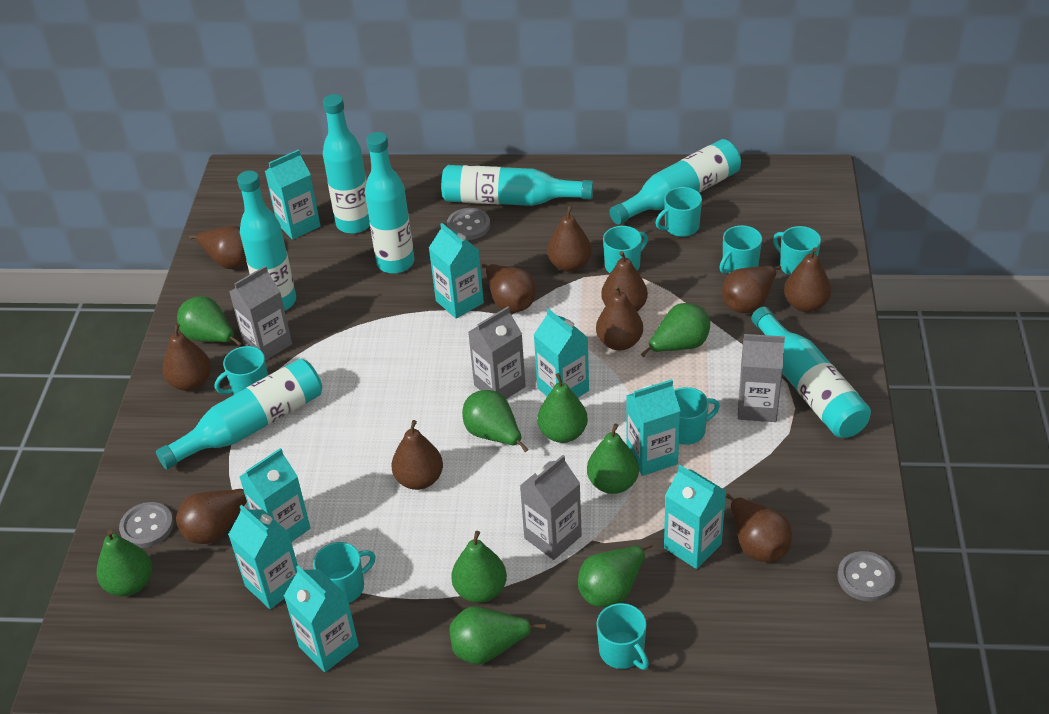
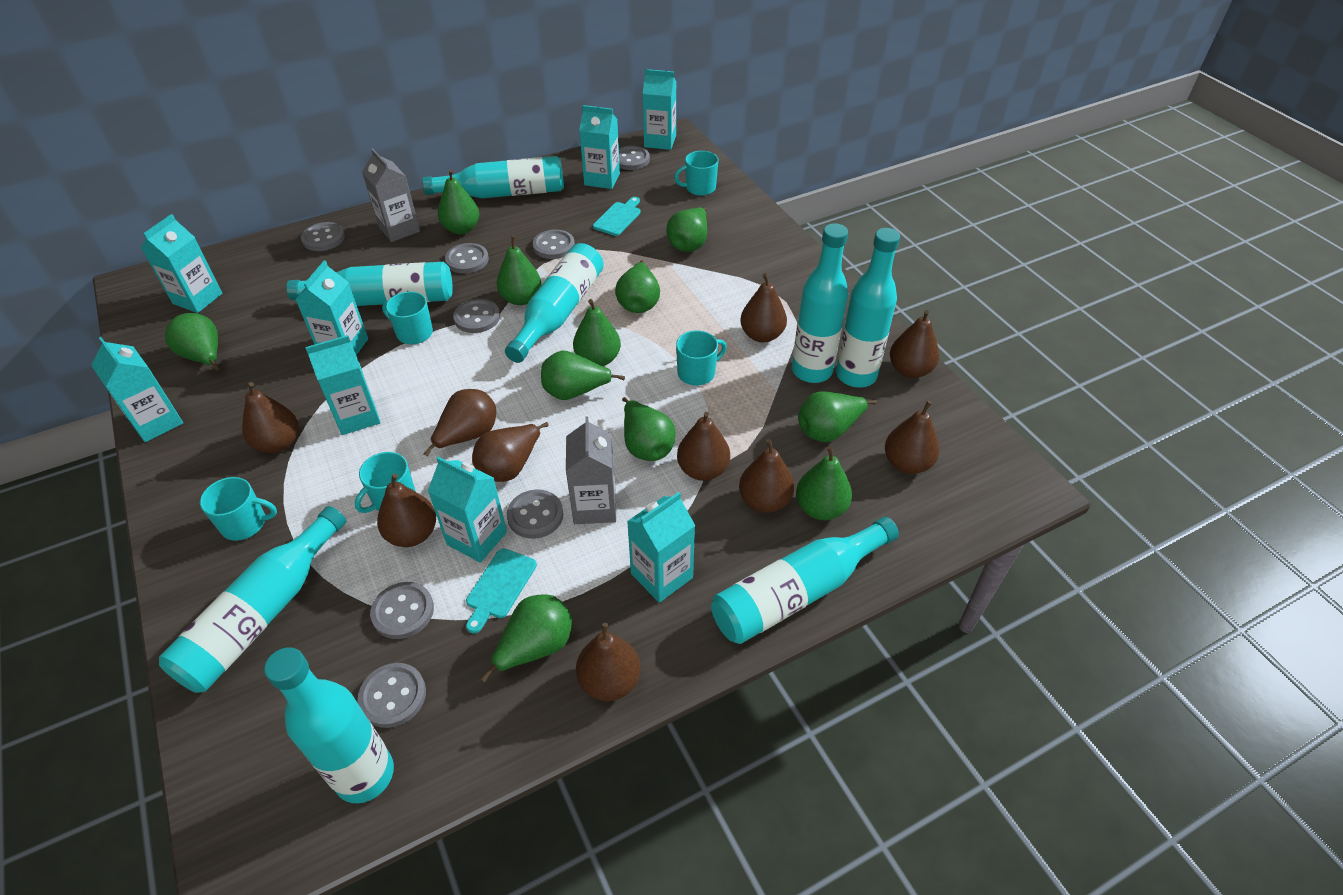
brown pear: [162,324,211,391] [176,489,247,544] [189,226,247,269] [391,420,443,490] [482,264,536,312] [547,205,592,272] [596,285,643,351] [601,251,648,312] [722,265,781,313] [725,493,792,562] [784,248,831,312] = 11 -> [242,382,298,453] [377,474,436,547] [424,389,496,457] [472,422,548,482] [576,623,641,701] [677,412,730,481] [739,439,794,513] [740,273,787,342] [885,401,939,474] [890,310,939,378] = 10
green pear: [96,530,152,596] [177,296,242,347] [449,606,546,665] [451,531,507,603] [462,390,529,452] [537,373,588,443] [578,543,652,608] [587,423,639,494] [640,303,710,357] = 9 -> [165,313,220,371] [438,169,479,234] [481,595,572,682] [497,236,542,305] [541,351,625,400] [573,299,621,366] [615,261,660,313] [622,397,676,461] [666,207,707,252] [796,446,852,520] [798,391,877,442] = 11
grey button: [119,502,174,548] [447,208,490,240] [837,551,896,601] = 3 -> [301,222,345,251] [358,663,426,728] [370,582,434,639] [445,243,489,274] [453,299,500,333] [507,489,563,539] [533,229,575,259] [619,146,650,170] = 8
grey carton: [229,266,292,361] [468,306,526,399] [520,455,582,560] [738,334,785,422] = 4 -> [362,148,420,242] [566,417,616,524] = 2
turquoise bottle: [156,359,322,470] [237,171,296,310] [323,94,370,234] [365,132,414,274] [441,165,593,206] [609,139,741,225] [751,307,871,438] = 7 -> [159,506,346,693] [264,647,394,803] [286,262,453,306] [422,156,564,199] [505,243,604,363] [711,517,899,644] [792,223,848,383] [836,228,900,387] = 8
turquoise cutting board: none = 0 -> [466,548,537,634] [593,197,641,236] = 2
turquoise mug: [215,346,268,395] [313,542,376,603] [596,603,649,670] [603,226,648,273] [655,187,702,237] [674,387,720,445] [720,225,762,274] [773,226,821,276] = 8 -> [200,477,277,541] [355,452,415,513] [382,291,433,344] [674,151,718,196] [676,330,727,385] = 5

